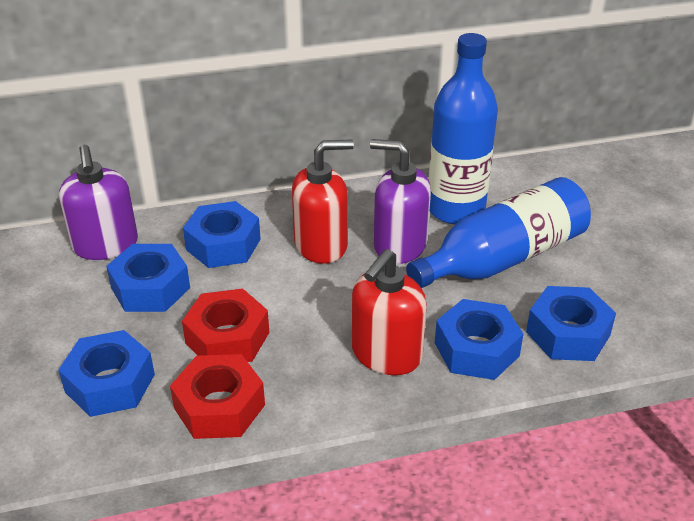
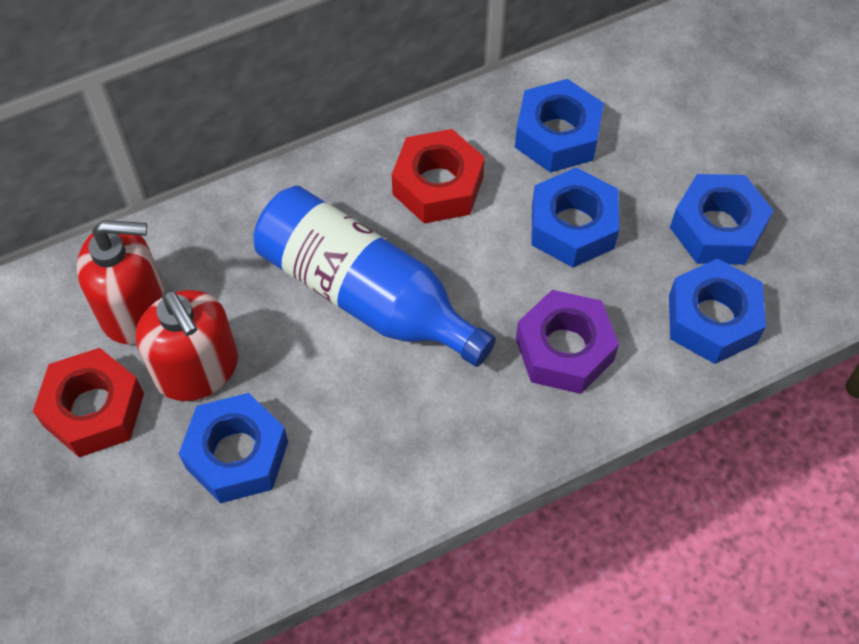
blue bottle: [406,177,591,288] [428,33,498,224] = 2 -> [253,186,496,367] = 1
purple nut: none = 0 -> [516,290,619,394] = 1
purple soap dispenser: [59,145,138,260] [370,139,431,264] = 2 -> none = 0

